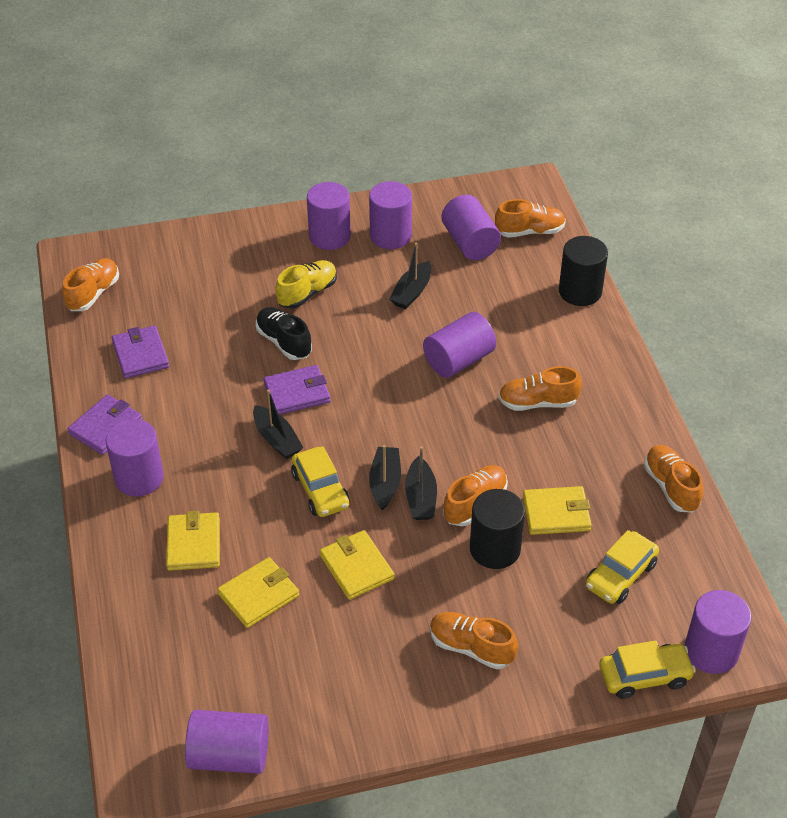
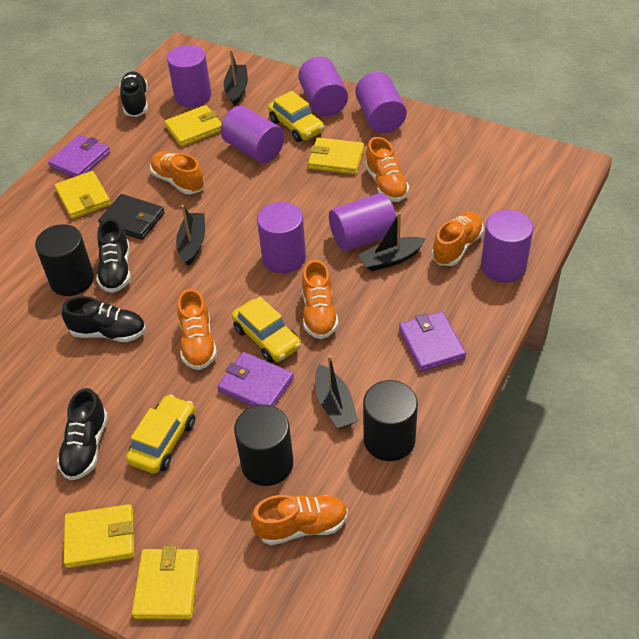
black cylinder: [470,489,525,569] [559,236,608,306] = 2 -> [35,224,94,296] [234,404,293,486] [363,380,418,461] = 3
black shoe: [256,307,312,360] = 1 -> [57,388,108,481] [62,296,146,342] [96,219,131,293] [120,71,148,117] = 4
black wallet: none = 0 -> [98,194,165,240] = 1
yellow shoe: [275,260,337,309] = 1 -> none = 0
yellow wallet: [166,511,220,571] [217,557,299,628] [320,530,394,600] [523,486,591,535] = 4 -> [55,171,111,219] [64,504,134,568] [132,546,199,620] [165,105,222,147] [308,137,364,174] = 5

